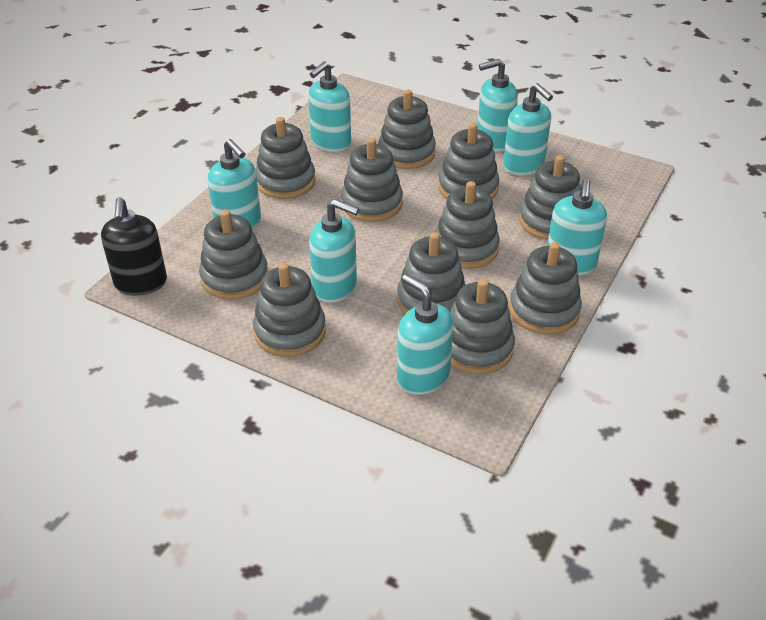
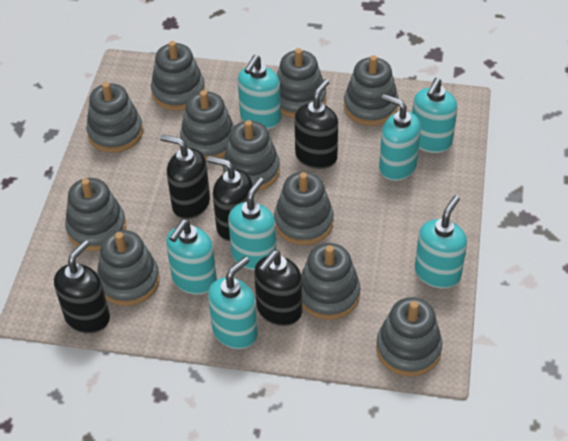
black soap dispenser: [101,197,167,296] = 1 -> [54,240,110,334] [160,134,210,219] [207,156,253,241] [254,250,302,326] [295,79,338,169] = 5

